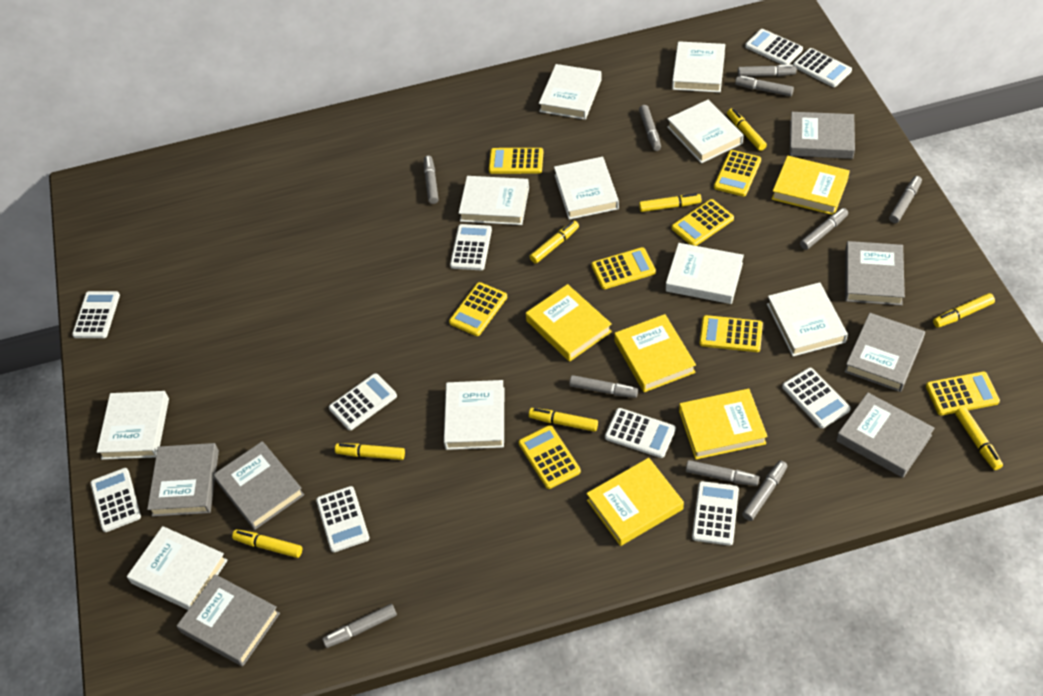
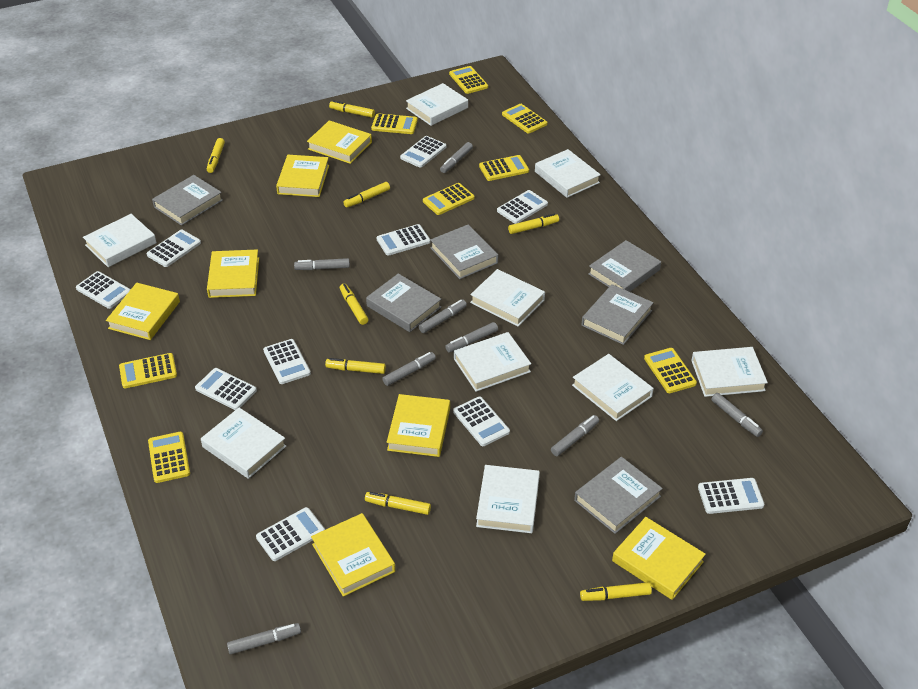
grey book: [147,443,219,517] [177,574,280,666] [213,441,304,530] [790,112,855,159] [836,393,935,478] [844,313,925,392] [845,241,905,306] = 7 -> [152,175,223,226] [366,273,441,332] [430,225,498,279] [574,457,663,534] [581,284,653,345] [588,240,661,292] = 6
grey marker: [322,604,397,648] [424,155,439,204] [569,375,638,398] [639,105,661,151] [686,460,759,486] [735,76,794,96] [738,65,796,77] [742,460,787,521] [800,208,848,250] [889,176,922,223] = 10 -> [227,623,301,654] [294,258,350,270] [382,352,436,386] [419,300,467,333] [440,142,473,173] [445,322,498,353] [551,415,599,456] [711,393,763,437] = 8
white book: [97,391,169,460] [127,526,228,610] [444,380,504,450] [459,176,529,225] [539,64,602,120] [554,157,619,220] [666,243,744,304] [667,99,743,163] [672,41,725,93] [767,282,848,356] = 10 -> [83,214,157,267] [201,408,286,479] [406,83,468,126] [454,332,531,392] [470,269,545,327] [476,465,540,533] [535,149,601,198] [572,354,654,421] [691,347,768,397] = 9
yellow book: [526,284,612,362] [586,458,684,546] [614,314,696,392] [679,389,768,460] [772,156,850,215] = 5 -> [106,283,180,340] [207,250,259,298] [276,155,329,197] [307,120,372,164] [311,513,395,597] [387,394,450,457] [612,517,706,600] = 7

